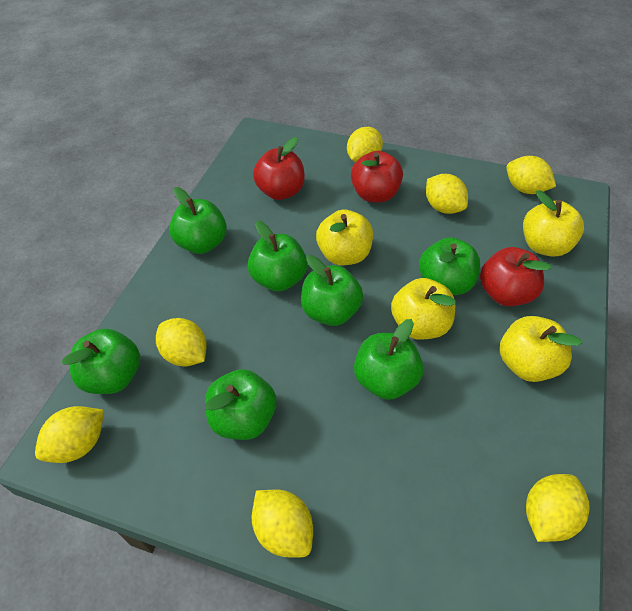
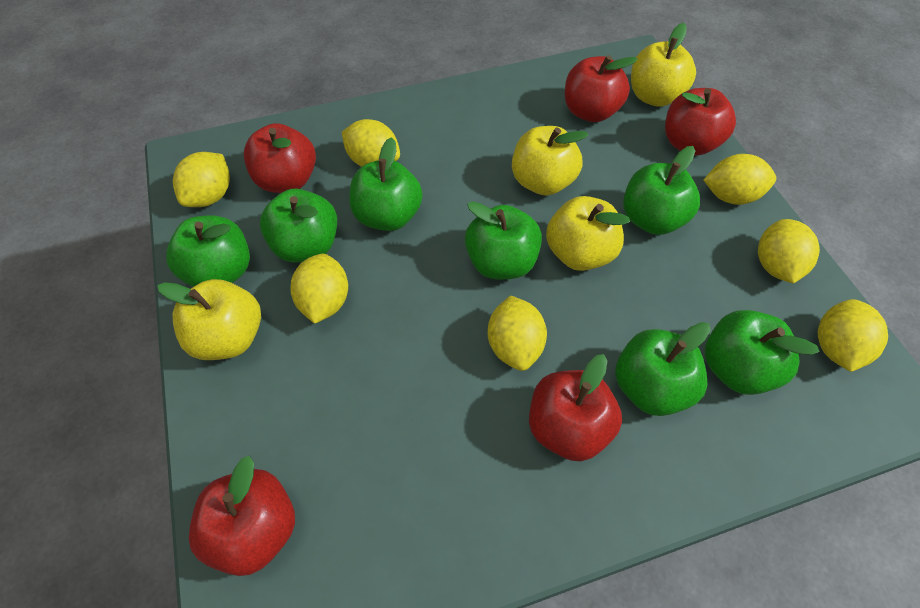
red apple: [253,137,305,200] [351,151,403,203] [480,247,551,306] = 3 -> [189,456,295,576] [244,123,316,193] [529,354,622,461] [565,55,638,122] [665,88,736,156] = 5

